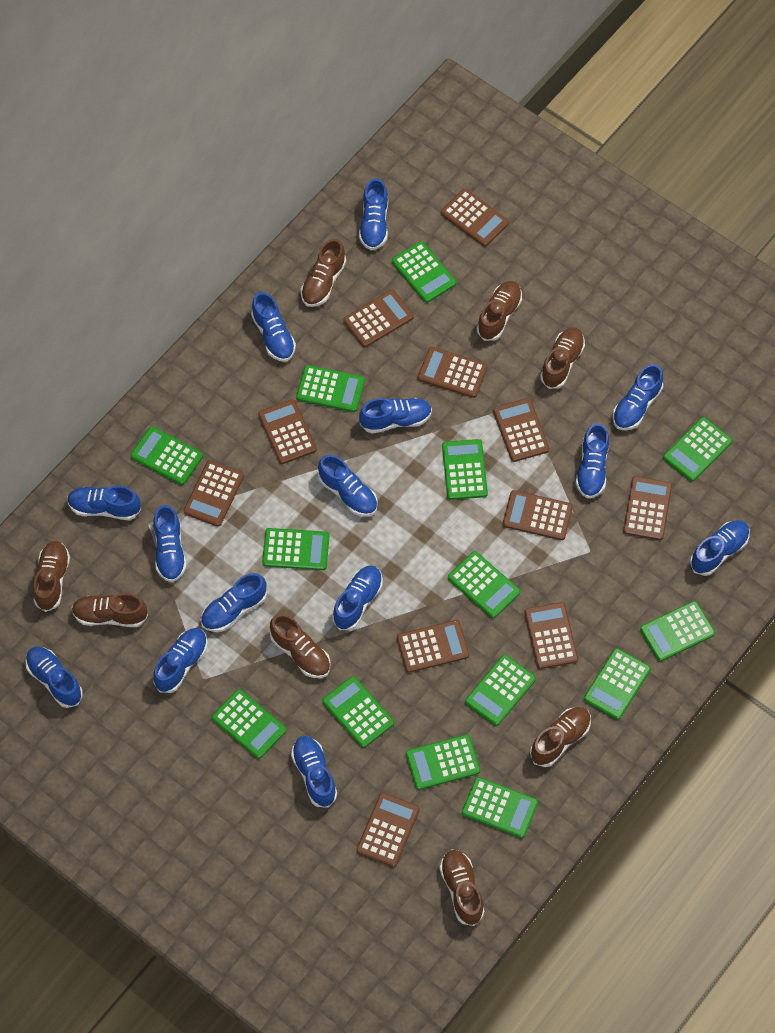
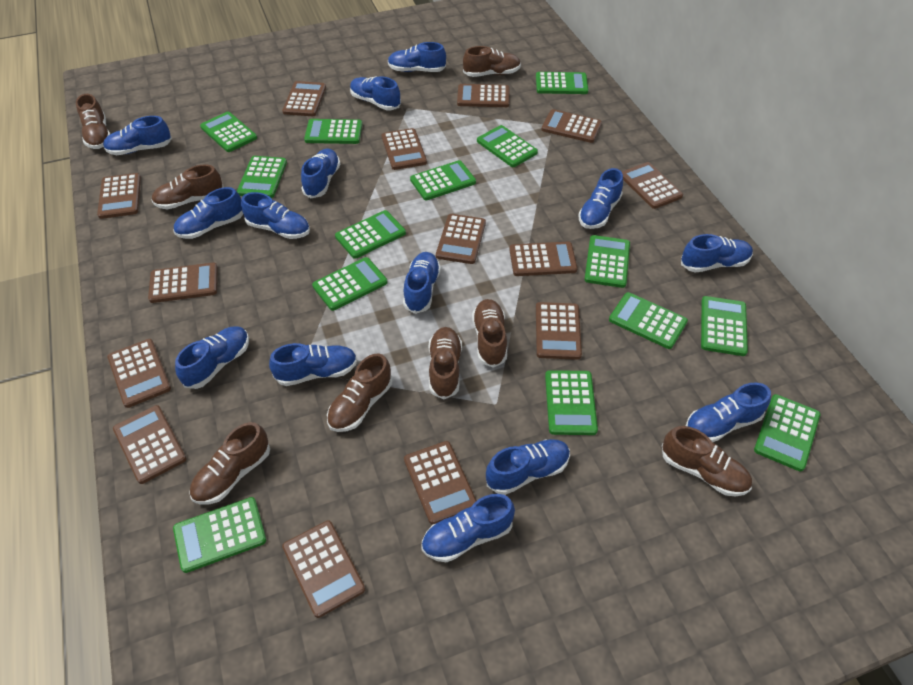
brown calculator: [183,460,244,527] [258,399,317,464] [343,290,414,347] [356,793,420,867] [397,620,469,673] [418,347,488,398] [441,189,509,247] [493,398,549,462] [503,490,573,540] [524,602,578,669] [623,476,672,540] = 11 -> [97,173,141,219] [107,339,171,408] [113,405,187,484] [148,263,218,303] [282,81,326,116] [282,521,365,618] [381,128,427,170] [404,441,477,525] [436,214,486,264] [457,84,510,107] [509,242,577,276] [536,302,582,360] [542,109,602,143] [622,162,683,209] = 14

